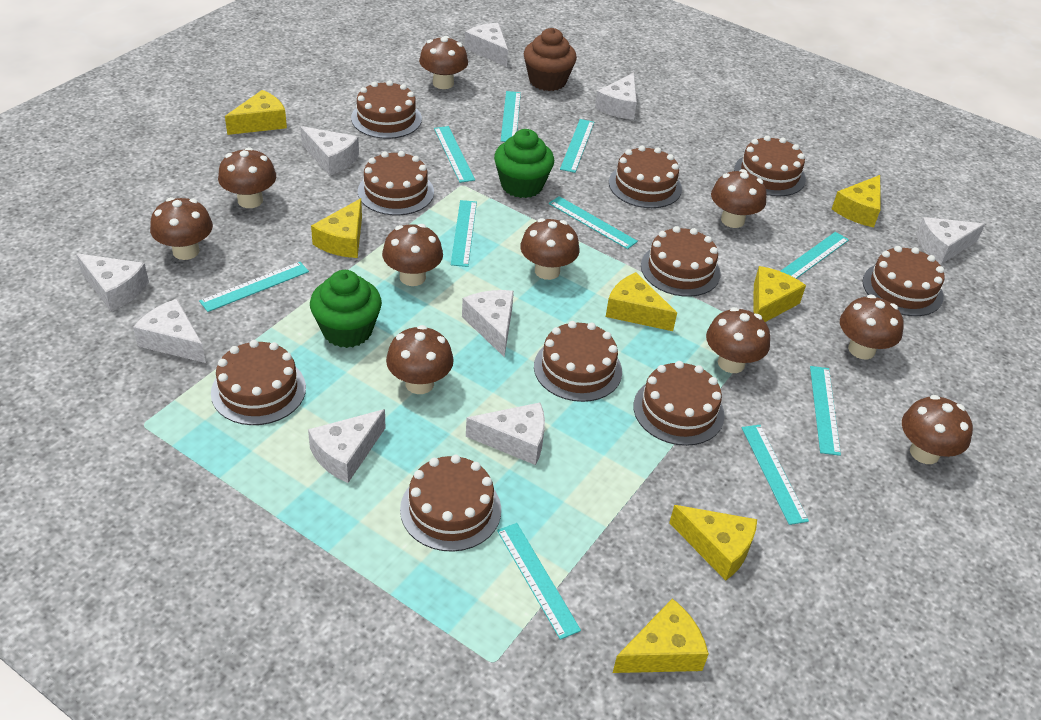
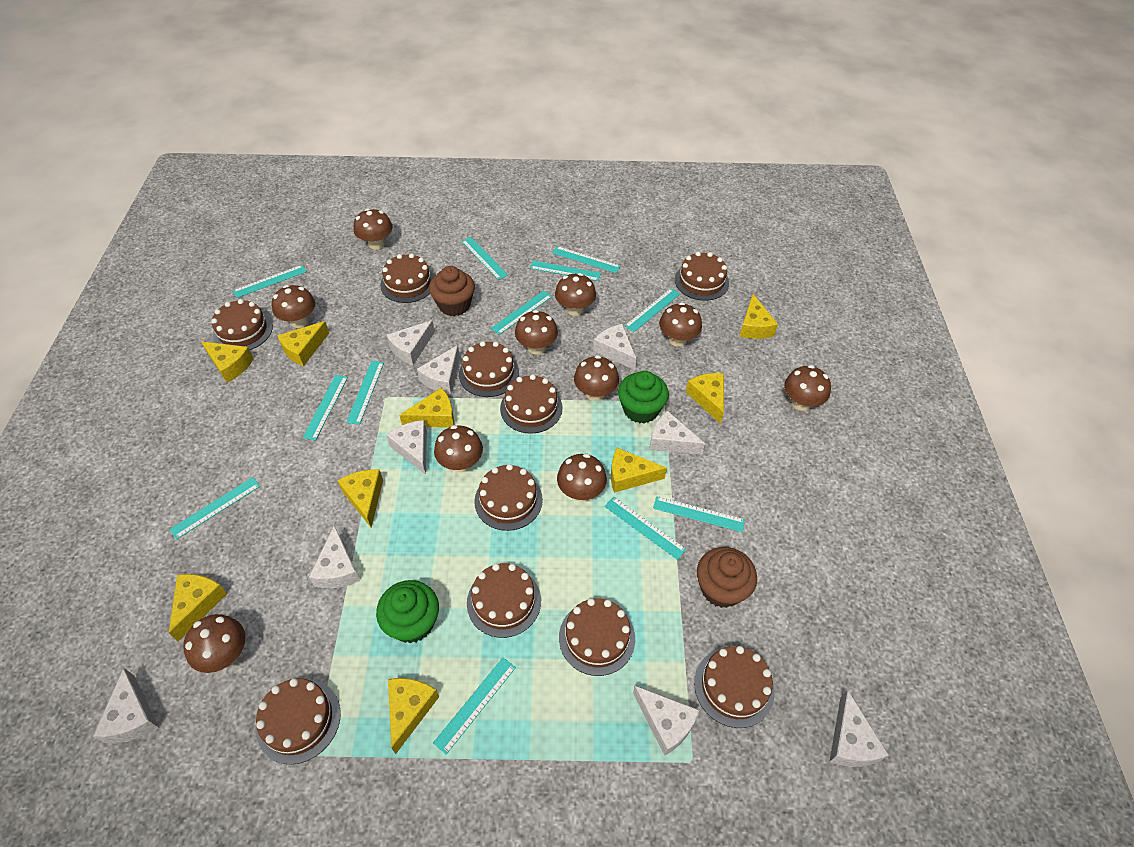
brown cupcake: [524,28,577,91] = 1 -> [429,266,475,316] [697,547,757,608] = 2
turquoise ruler: [199,262,309,312] [434,126,475,183] [451,200,477,267] [497,523,581,640] [501,91,521,142] [549,196,638,249] [560,119,594,173] [742,425,809,525] [781,232,849,279] [810,366,841,456] = 10 -> [169,477,260,540] [233,265,307,298] [303,375,348,440] [346,361,384,425] [433,658,516,755] [461,237,508,280] [491,291,552,335] [530,261,601,281] [552,246,620,273] [604,497,687,560] [625,288,680,332] [653,496,745,532] = 12
yellow cheese: [225,90,287,135] [311,198,362,258] [606,272,677,331] [613,598,709,673] [669,505,757,581] [754,266,806,322] [832,175,881,227] = 7 -> [169,574,227,641] [201,341,254,383] [277,321,329,366] [337,469,383,528] [388,678,439,754] [399,388,454,428] [611,448,667,493] [686,373,724,424] [739,294,778,339] = 9

